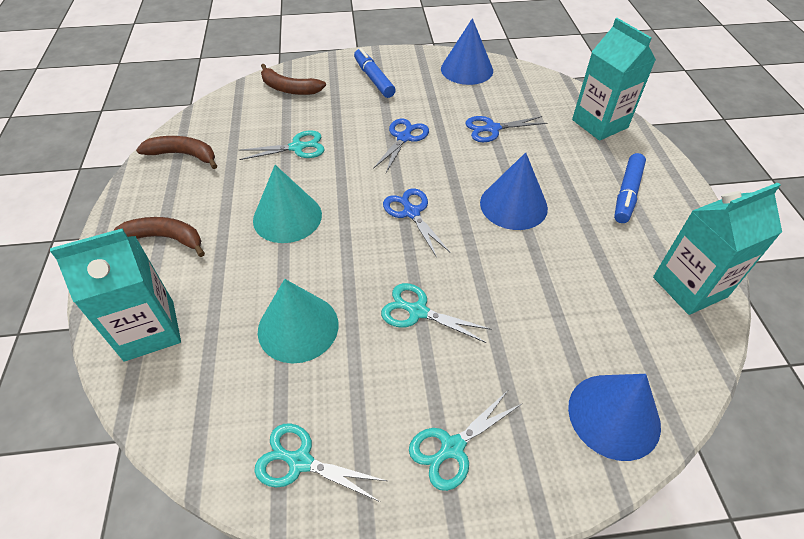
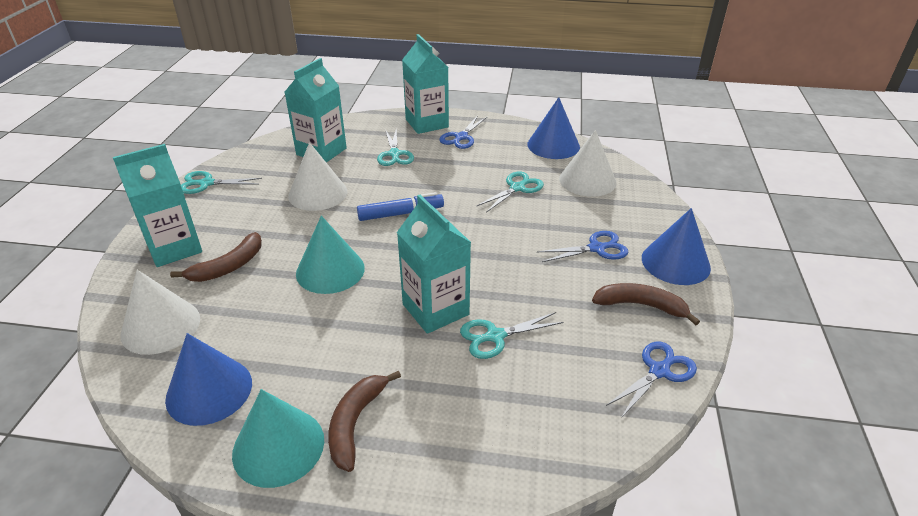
blue marker: [354,48,396,98] [614,153,646,223] = 2 -> [357,192,444,221] = 1
turquoise carton: [50,228,181,361] [572,18,656,141] [653,183,782,315] = 3 -> [113,144,202,267] [285,58,347,163] [397,195,471,334] [402,34,449,134] = 4
white cone: none = 0 -> [121,270,200,355] [288,142,347,211] [559,130,617,197] = 3

